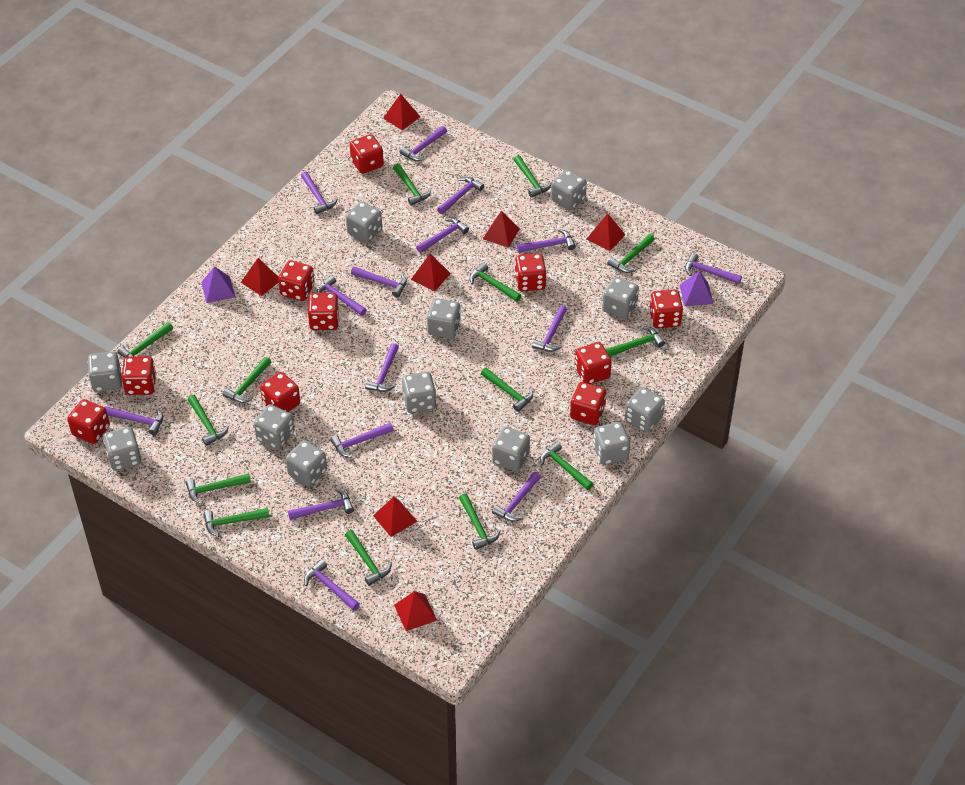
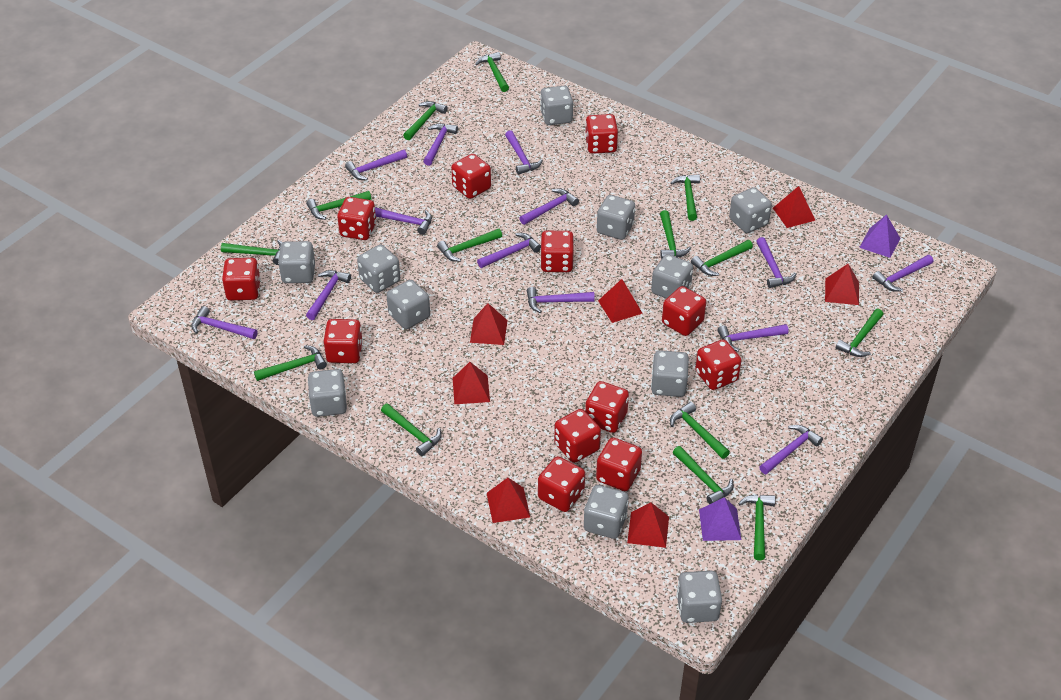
grey dice: [88,351,122,392] [103,427,141,471] [254,404,294,449] [286,440,327,487] [346,201,382,243] [402,372,436,413] [427,298,461,339] [492,427,530,471] [551,170,587,211] [593,422,630,465] [602,277,639,319] [625,387,665,432] = 12 -> [278,241,315,283] [308,369,347,417] [357,244,400,293] [386,280,430,329] [540,86,573,125] [584,485,629,539] [597,195,635,240] [651,254,693,299] [651,350,689,397] [676,571,722,623] [729,187,772,233] = 11
purple hammer: [104,406,163,435] [288,489,354,520] [301,171,337,214] [304,559,360,611] [316,275,367,316] [330,423,393,458] [351,266,407,297] [365,343,399,392] [400,126,447,161] [416,217,469,253] [437,177,484,214] [492,472,541,522] [517,229,576,253] [532,305,567,352] [685,253,742,284] = 15 -> [191,306,258,339] [306,270,351,320] [345,150,407,180] [375,207,432,235] [423,123,458,166] [477,233,541,268] [505,130,543,175] [520,188,579,225] [527,287,595,313] [718,324,789,352] [756,237,797,288] [759,425,823,475] [873,255,933,291] = 13
red dice: [67,399,110,444] [122,356,156,395] [260,372,300,412] [278,260,315,301] [308,293,339,330] [350,134,384,174] [515,253,546,292] [570,382,606,425] [574,342,612,384] [649,290,683,328] = 10 -> [222,258,260,300] [323,319,363,363] [337,197,376,240] [451,154,491,199] [538,456,585,512] [540,231,574,272] [554,409,601,463] [585,114,618,154] [585,381,629,433] [596,437,642,491] [662,286,706,336] [695,339,741,390] = 12

